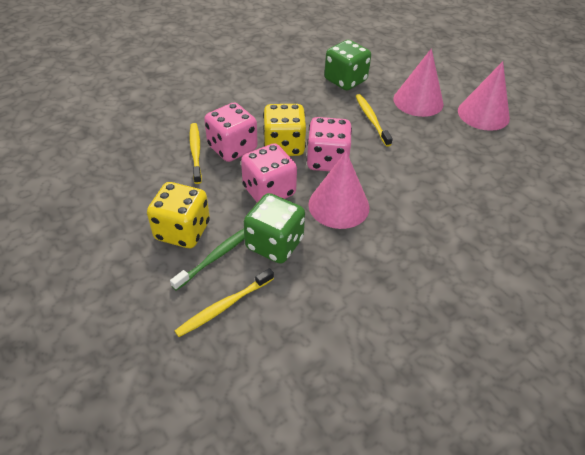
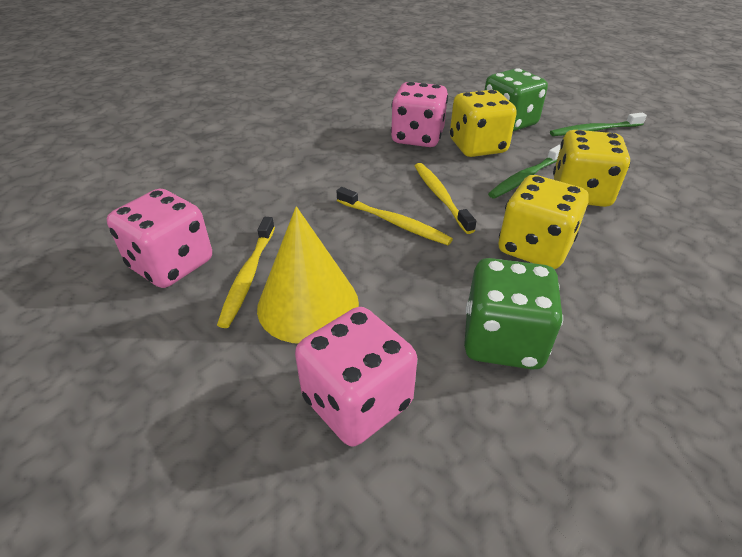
green toothbrush: [170,228,245,291] = 1 -> [488,144,560,199] [550,113,647,136] = 2
pink cone: [308,151,369,229] [393,48,444,117] [458,62,510,131] = 3 -> none = 0
yellow cone: none = 0 -> [257,206,359,343] = 1
yellow dice: [147,182,210,248] [263,104,306,156] = 2 -> [450,90,517,157] [498,175,589,269] [553,130,630,207] = 3

